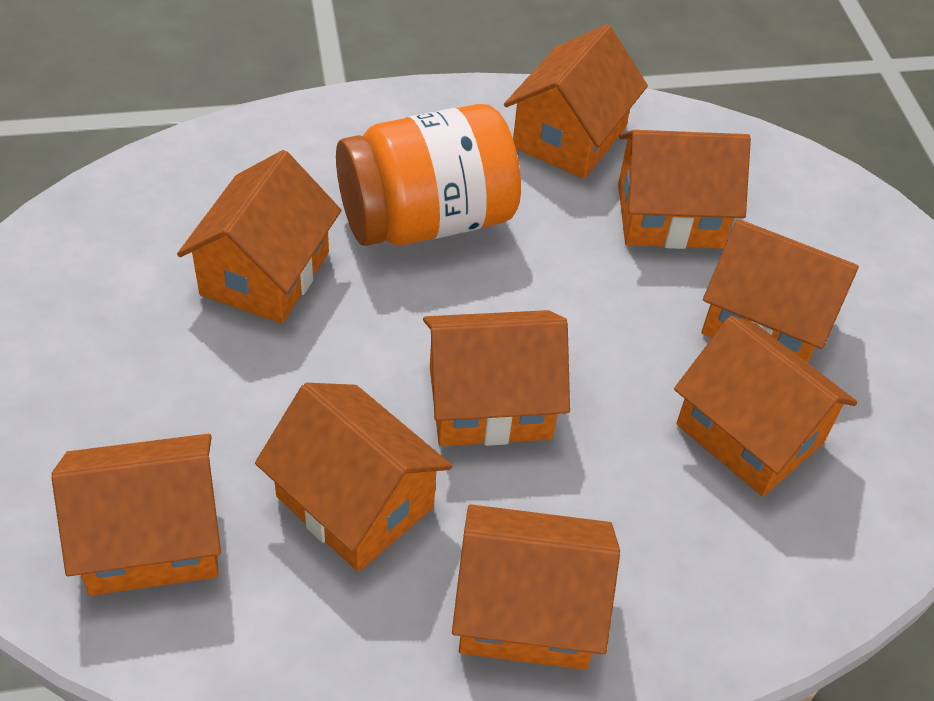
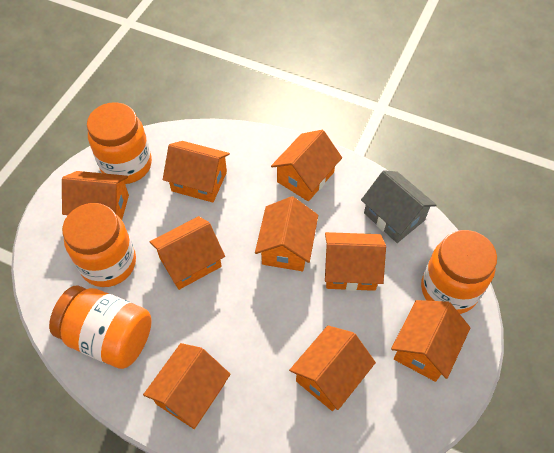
grey house: none = 0 -> [361,170,436,243] = 1
orange jar: [336,104,521,246] = 1 -> [49,286,152,369] [62,203,136,287] [87,102,152,184] [421,230,497,314] = 4

